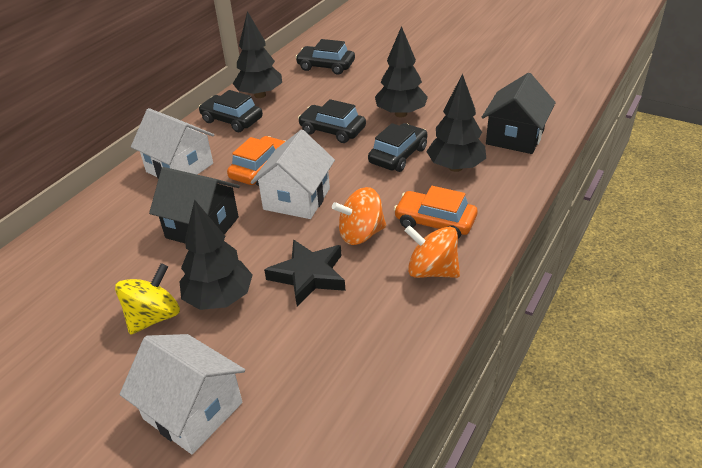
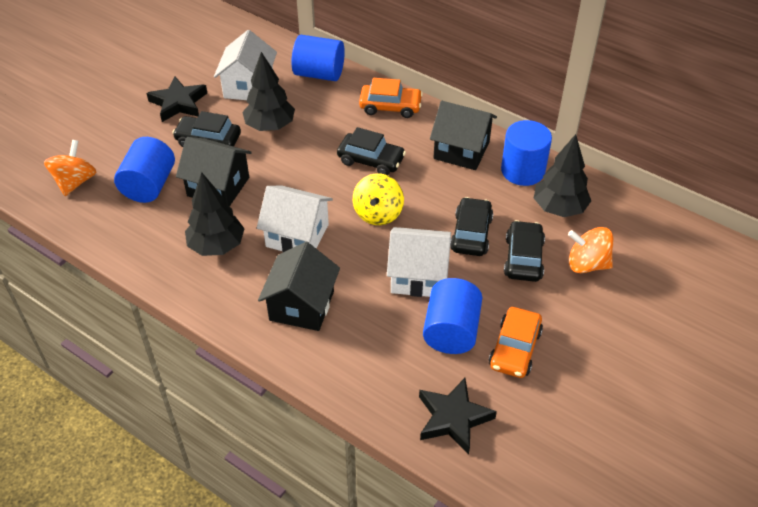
black house: [149,167,240,243] [482,73,556,154] = 2 -> [176,137,252,207] [258,242,340,331] [430,101,497,170] = 3
black star: [264,239,346,307] = 1 -> [147,76,207,122] [419,378,497,454] = 2
black tree: [179,200,253,310] [233,11,282,98] [375,26,428,117] [426,74,486,172] = 4 -> [185,172,245,256] [242,52,295,131] [534,134,591,217] = 3
blue cylinder: none = 0 -> [114,137,175,203] [292,35,345,81] [423,278,482,354] [501,120,552,186] = 4

